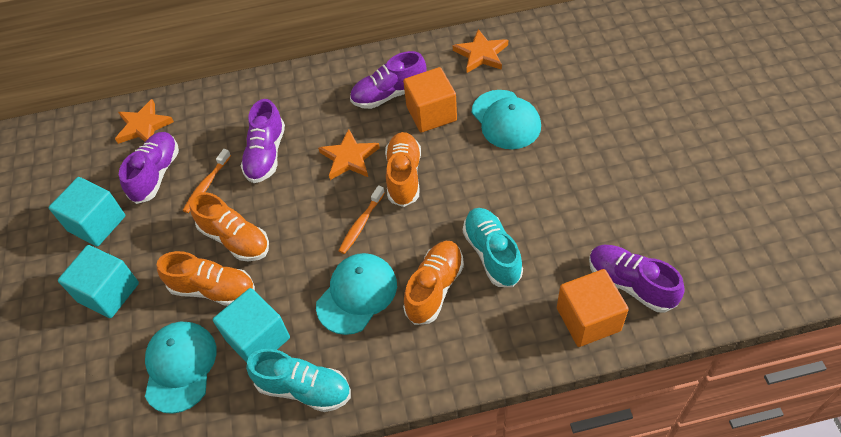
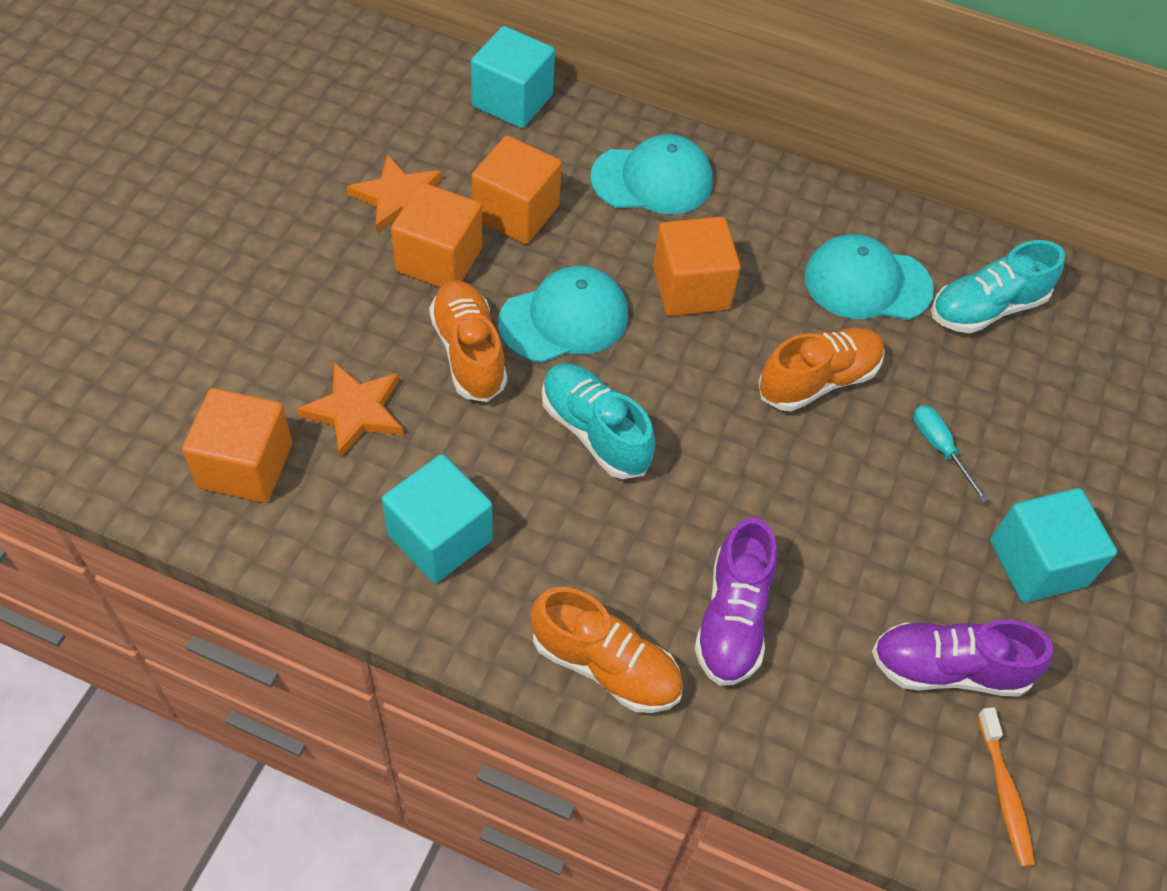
orange cube: [403,67,457,133] [557,269,629,347] = 2 -> [182,388,292,503] [391,183,483,288] [471,136,562,244] [653,217,741,316] = 4
orange shoe: [157,251,255,306] [189,192,269,261] [385,132,421,207] [403,241,464,325] = 4 -> [429,280,507,402] [531,587,683,713] [758,328,885,411] = 3
orange star: [115,99,174,144] [318,129,380,180] [453,29,508,73] = 3 -> [297,362,403,458] [347,154,442,233] = 2
orange toothbrush: [183,149,231,213] [339,185,385,254] = 2 -> [978,707,1035,867] = 1
purple shoe: [119,132,179,204] [241,99,285,183] [350,51,427,109] [589,245,685,312] = 4 -> [694,518,777,686] [872,620,1053,697] = 2
turquoise screwdriver: none = 0 -> [914,405,989,502] = 1

